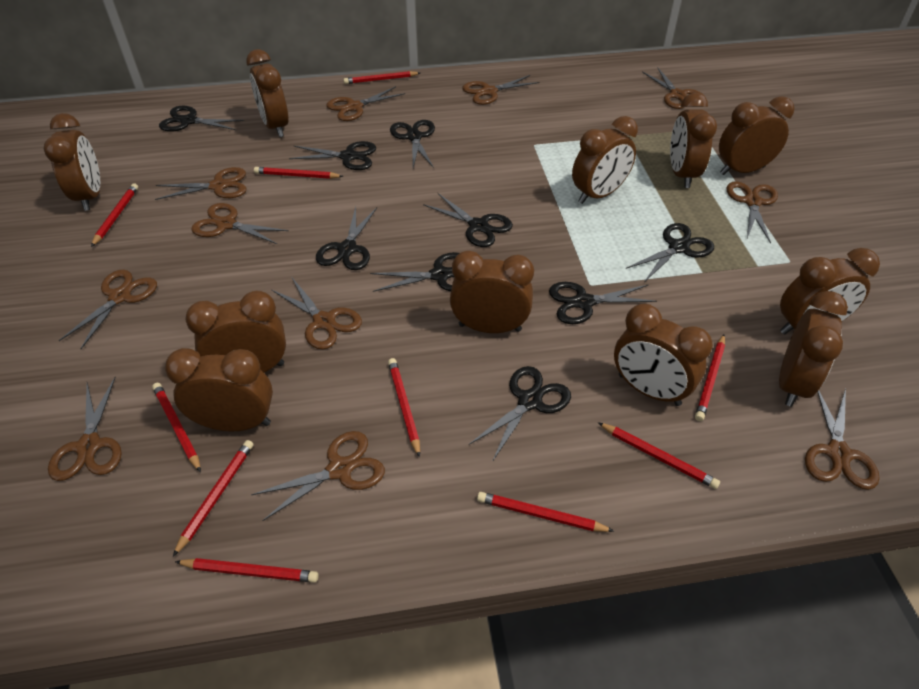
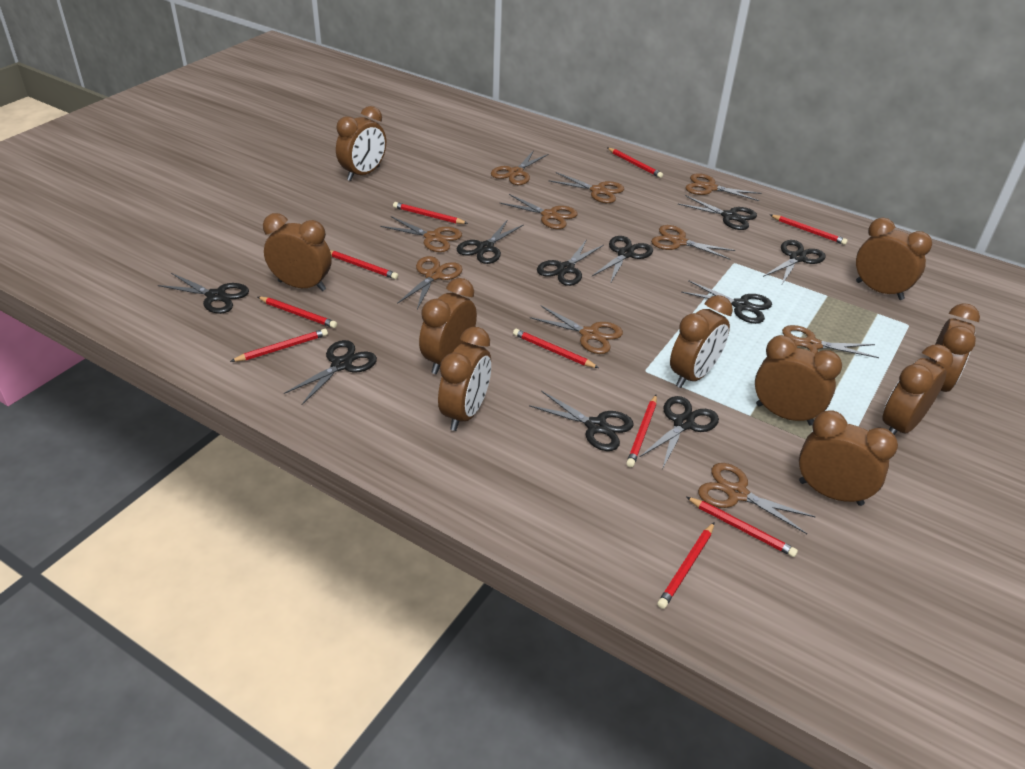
black scissors: [159,106,244,132] [289,141,376,170] [316,207,377,270] [370,252,459,292] [390,120,435,168] [423,193,513,247] [469,366,571,462] [549,282,657,324] [626,223,714,282] = 9 -> [158,273,249,314] [284,340,377,405] [457,219,523,264] [529,391,634,451] [537,239,604,286] [592,236,653,284] [640,396,719,467] [678,195,757,230] [681,280,772,324] [763,240,826,286] = 10
brown clock: [44,113,100,211] [165,348,273,431] [185,291,286,373] [246,49,289,137] [450,251,534,333] [572,116,638,204] [614,304,713,406] [670,93,717,188] [719,96,795,175] [779,291,848,407] [780,248,880,335] = 11 -> [263,213,331,291] [336,106,386,181] [419,278,477,374] [438,327,491,431] [670,295,733,388] [755,335,842,426] [799,410,898,506] [856,218,932,300] [882,344,953,435] [929,303,980,392] = 10
brown scissors: [48,377,122,481] [59,270,157,349] [155,167,246,200] [191,203,289,244] [251,431,385,521] [272,278,362,349] [327,86,405,121] [462,75,539,105] [642,67,706,109] [727,181,778,243] [805,388,880,490] = 11 -> [380,216,462,252] [397,256,463,309] [491,150,549,185] [500,194,578,229] [530,306,623,354] [548,172,624,203] [651,225,735,260] [685,173,762,201] [698,463,816,534] [782,325,879,358] = 10

